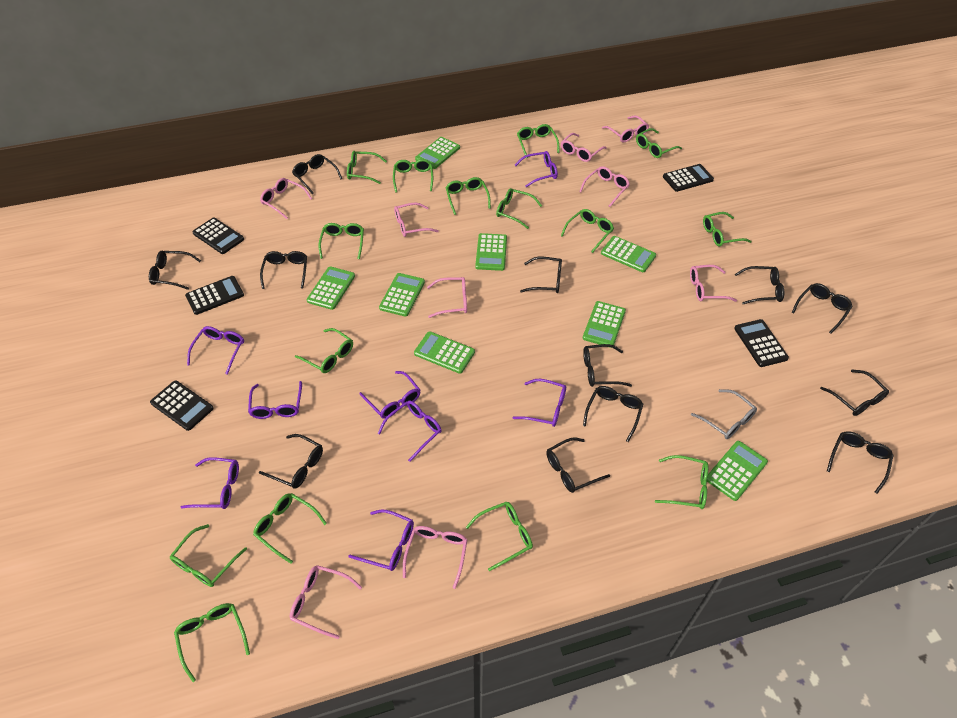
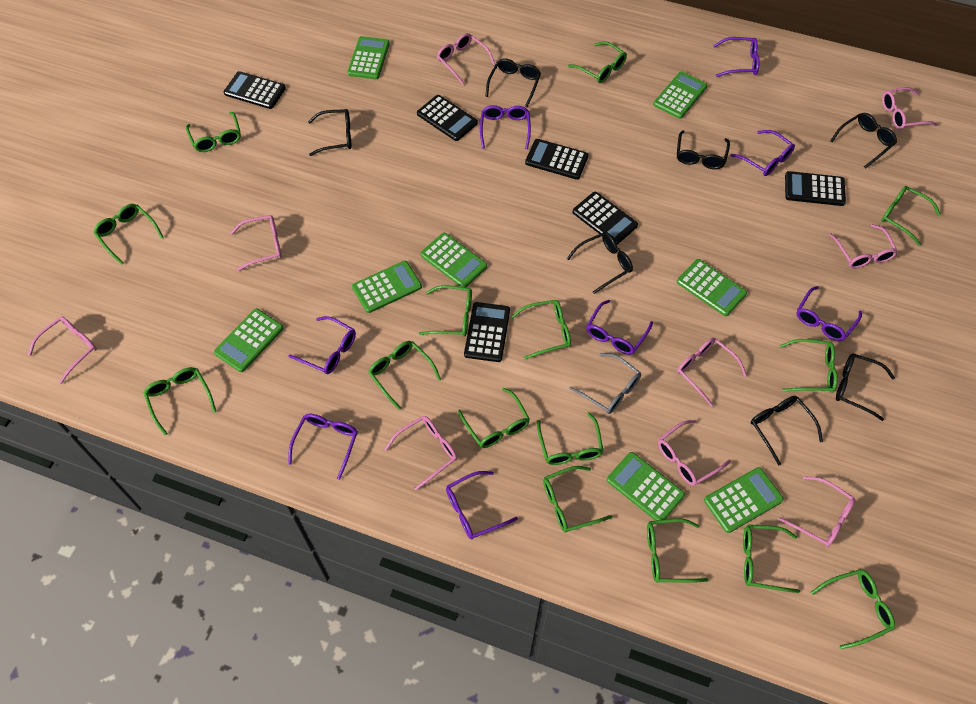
black calculator: [150,380,214,431] [185,276,244,315] [192,218,244,254] [663,164,714,192] [734,319,789,367] = 5 -> [224,71,286,109] [417,95,478,141] [464,302,510,362] [525,139,589,179] [573,192,638,245] [785,171,846,206] = 6
black glasses: [149,250,201,290] [259,434,323,489] [260,251,307,289] [292,154,342,194] [520,257,562,293] [546,437,610,493] [583,344,632,387] [583,386,643,442] [735,266,784,304] [792,283,853,334] [820,370,889,416] [827,431,894,494] = 12 -> [308,109,352,156] [485,58,541,107] [567,232,633,294] [677,130,730,169] [751,396,823,466] [830,113,897,169] [836,353,895,421] = 7

